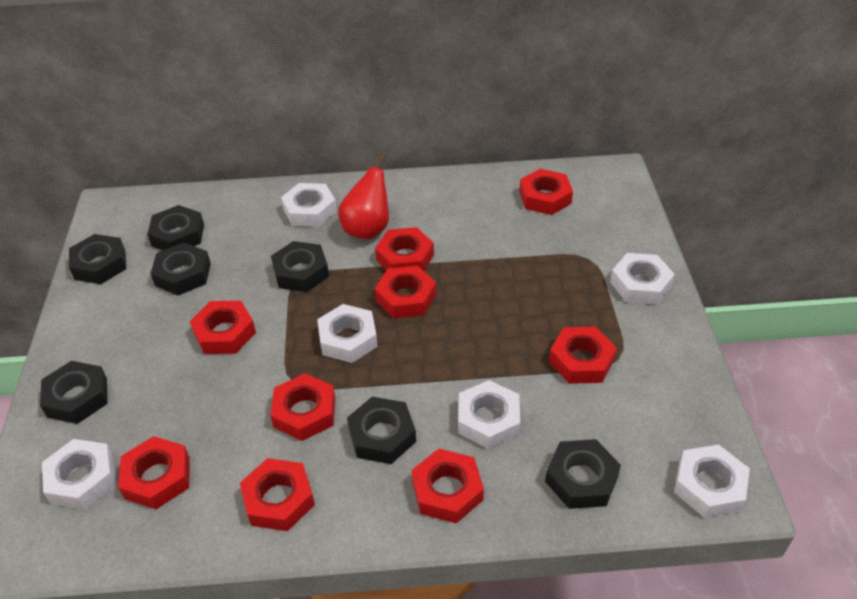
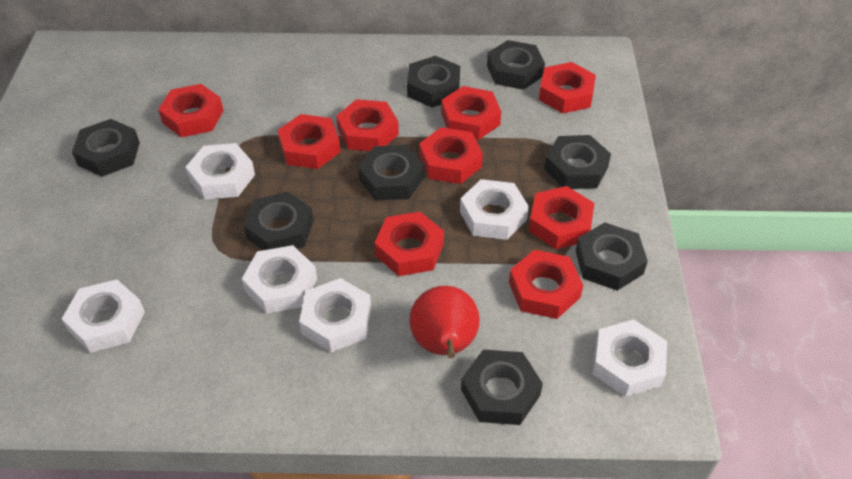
black nut: [40,361,108,424] [69,234,126,284] [147,205,204,250] [150,242,211,296] [271,241,329,292] [347,397,416,464] [545,439,621,509] = 7 -> [72,119,140,177] [243,191,314,250] [358,145,424,200] [407,56,460,108] [461,350,543,425] [487,40,545,90] [544,135,611,189] [576,222,648,291] = 8

